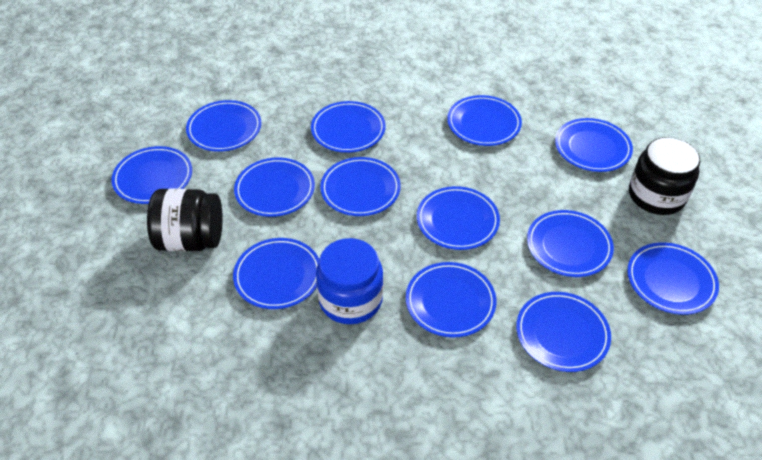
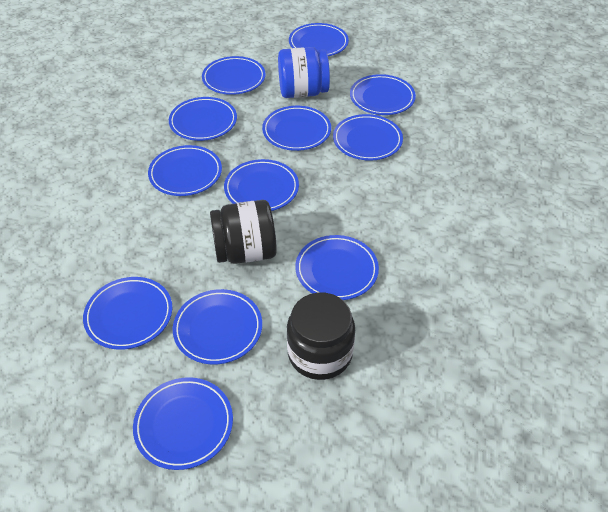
blue plate: [111,146,192,204] [186,100,261,152] [233,238,319,309] [234,157,315,217] [311,101,386,153] [320,157,401,216] [406,262,496,338] [417,186,500,250] [447,95,522,146] [516,292,611,372] [527,210,614,277] [555,118,633,172] [627,242,719,315] = 13 -> [83,277,172,350] [133,377,233,470] [148,145,222,196] [169,97,237,141] [173,289,262,364] [202,56,266,95] [224,159,299,211] [262,106,331,151] [289,23,349,56] [295,235,379,300] [333,114,403,161] [350,74,416,115] = 12

